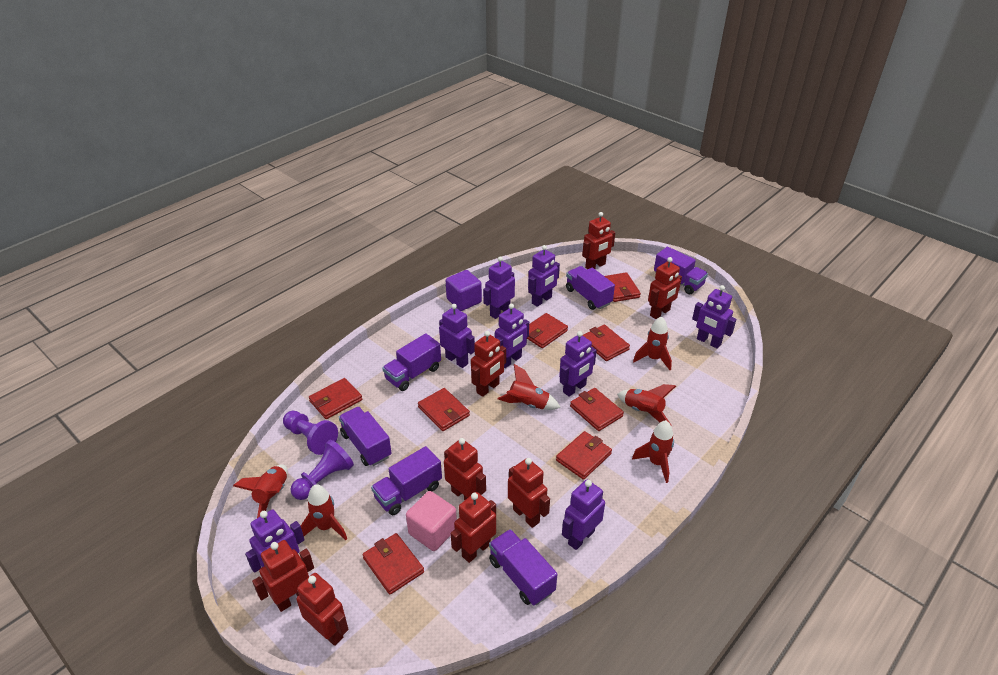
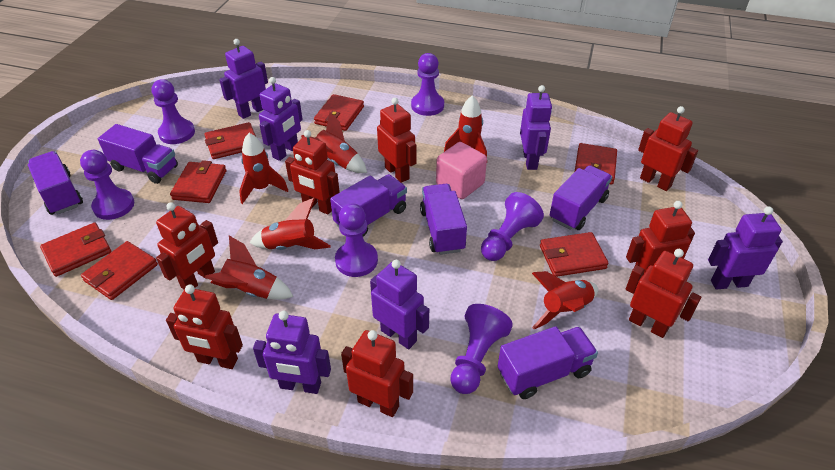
purple cube: [446,270,482,311] = 1 -> none = 0
purple pawn: [283,411,338,455] [291,440,354,500] = 2 -> [80,150,134,220] [151,79,195,144] [335,203,378,277] [411,53,444,116] [450,304,513,394] [481,192,544,261] = 6
purple robot: [245,510,305,573] [439,304,475,368] [483,256,515,319] [495,304,529,368] [528,245,560,307] [559,331,597,397] [562,480,605,550] [692,285,737,349] = 8 -> [219,39,268,119] [253,311,331,394] [259,77,303,161] [370,260,429,349] [520,85,552,170] [708,206,783,289] = 6
red wallet: [309,378,362,419] [363,533,424,594] [418,388,470,431] [527,313,568,348] [556,431,612,480] [570,388,624,431] [583,325,630,361] [605,272,641,302] = 8 -> [40,222,111,277] [81,241,158,300] [170,160,226,203] [204,122,256,159] [314,94,364,131] [540,232,609,277] [575,143,617,185] = 7

